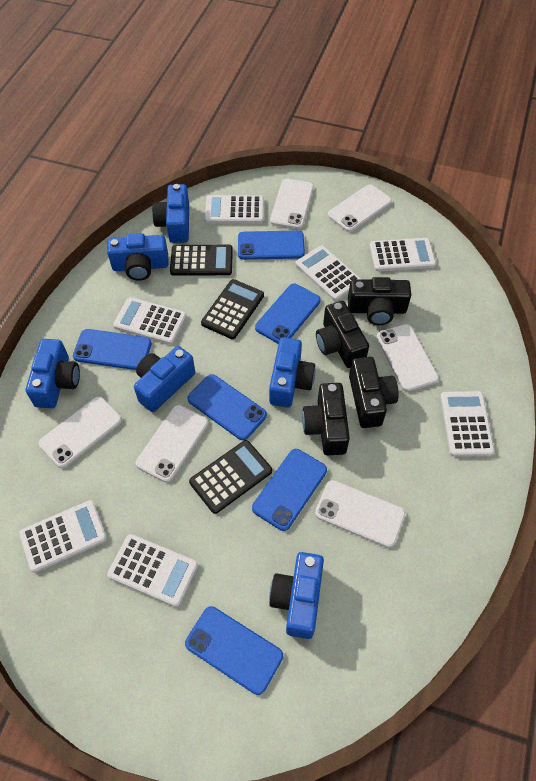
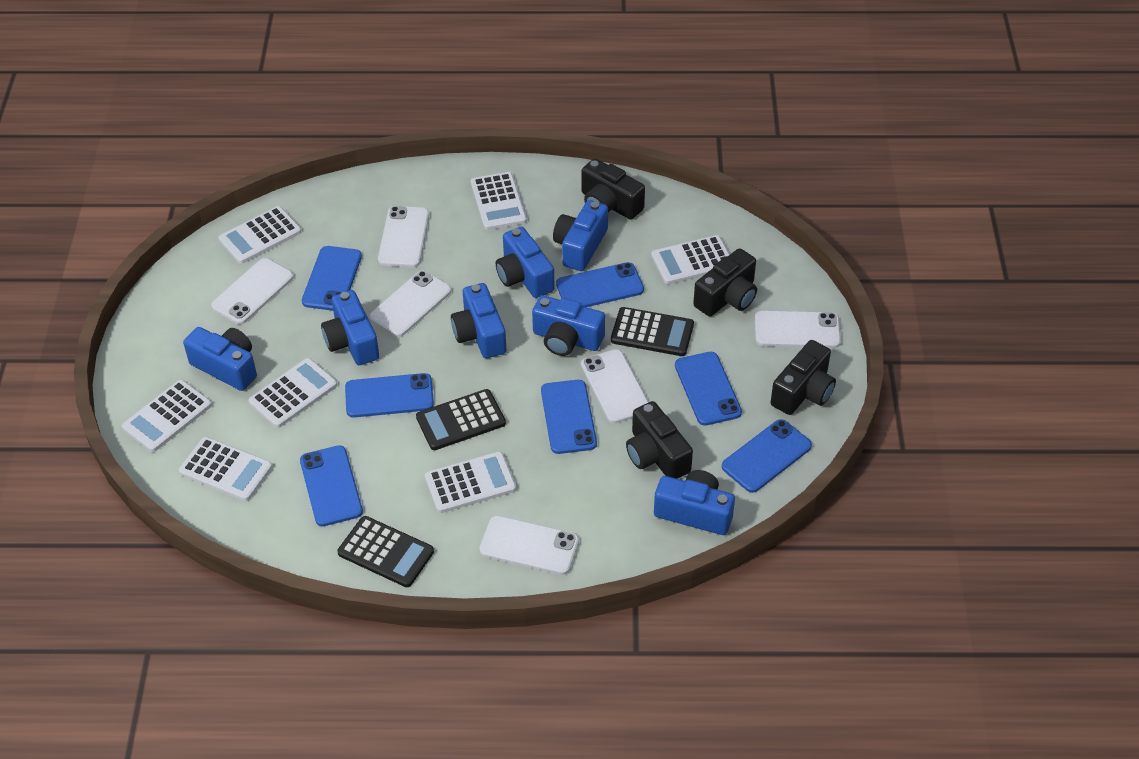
blue camera: [26,339,80,408] [107,233,168,281] [134,346,195,412] [152,184,189,243] [269,337,315,408] [269,552,324,639] = 6 -> [183,327,257,391] [321,290,379,365] [451,283,506,358] [496,227,555,298] [532,295,605,356] [553,200,608,271] [654,470,735,535] = 7
blue phone: [73,329,152,370] [185,606,283,695] [188,374,267,440] [238,231,305,260] [252,449,327,531] [255,284,321,344] = 6 -> [300,445,363,526] [302,246,362,311] [345,373,434,418] [541,380,597,454] [556,262,644,307] [675,352,742,426] [722,419,812,493] = 7

